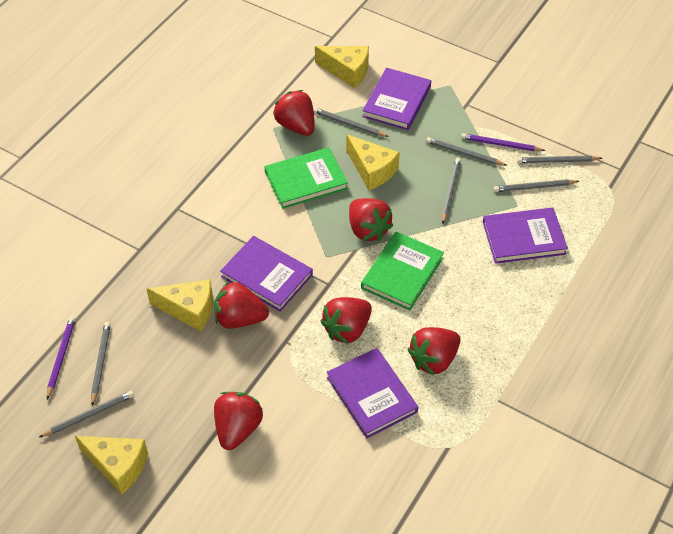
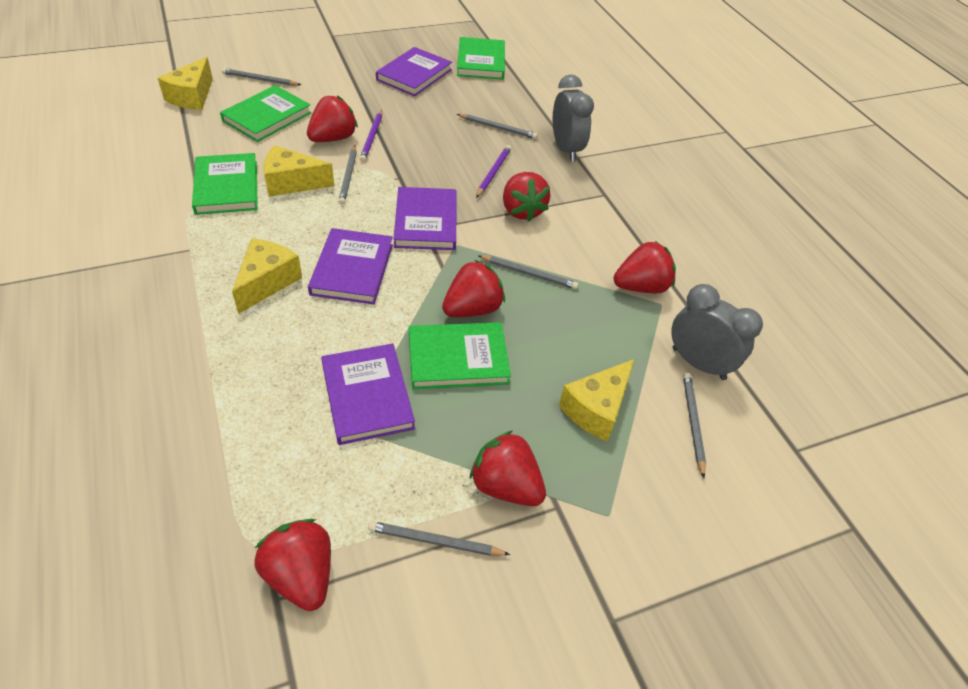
green book: [264,147,348,209] [361,232,444,311] = 2 -> [192,153,258,215] [220,85,312,142] [409,322,511,389] [457,37,505,80] = 4
grey clock: none = 0 -> [553,75,594,161] [671,284,763,380] = 2
grey pencil: [39,391,134,437] [91,322,111,406] [313,108,389,137] [426,137,506,165] [442,158,461,224] [494,179,579,192] [517,155,602,163] = 7 -> [222,68,301,86] [338,145,357,205] [368,521,510,556] [457,114,538,139] [478,255,579,289] [683,373,706,478] = 6

